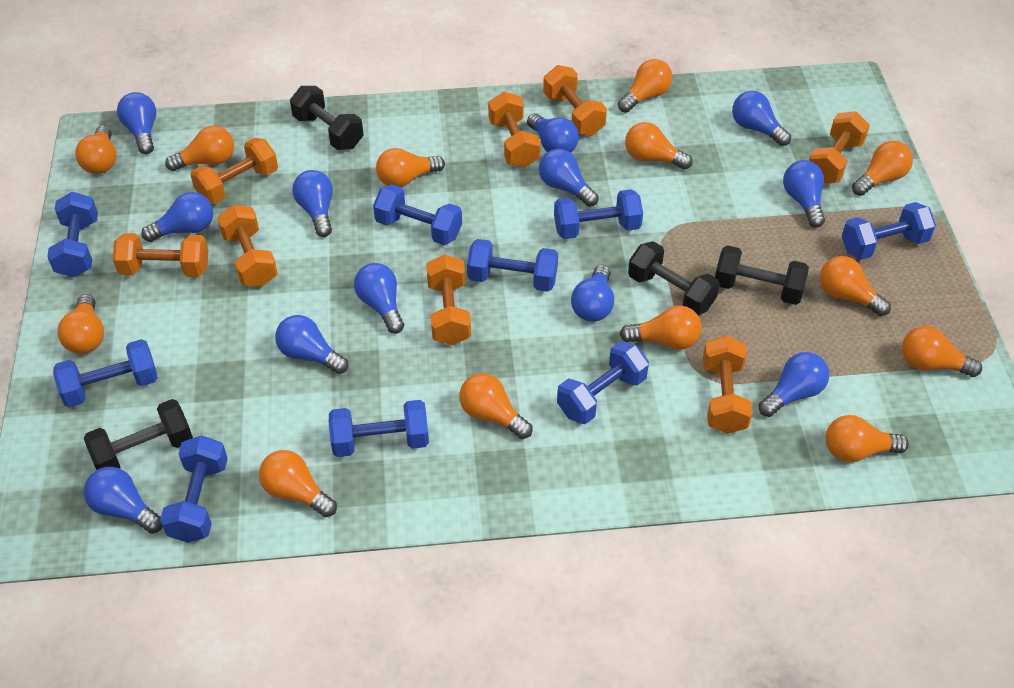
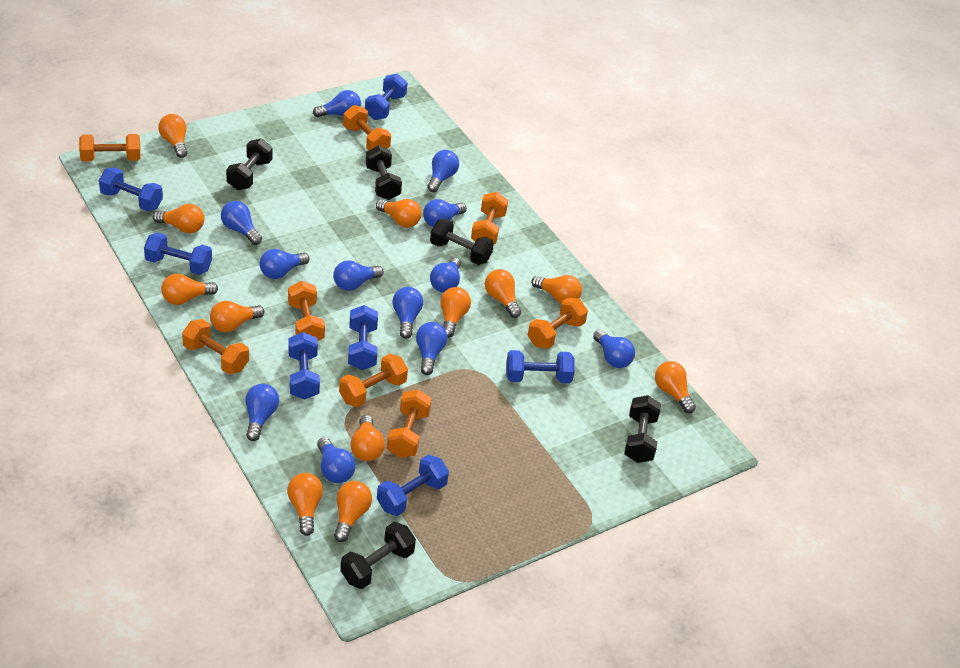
black dumbbell: [84,399,193,470] [290,86,363,150] [628,241,720,315] [715,245,809,305] = 4 -> [226,138,273,190] [340,522,416,589] [366,145,402,200] [430,219,494,265] [624,395,661,463] = 5
blue dumbbell: [47,192,98,277] [53,339,158,408] [160,435,228,543] [329,400,429,457] [373,184,462,245] [467,239,558,292] [554,189,643,239] [557,341,649,424] [842,202,936,260] = 9 -> [99,168,163,211] [144,232,212,275] [288,332,320,400] [348,305,378,370] [365,74,407,120] [377,455,449,516] [506,350,575,383] = 7
orange light bulb: [57,294,104,354] [75,125,116,174] [165,126,234,171] [259,450,337,517] [376,148,445,187] [459,373,532,439] [618,59,673,113] [620,306,701,350] [625,122,693,170] [820,256,891,316] [826,415,909,462] [852,141,913,196] [902,326,982,377] = 13 -> [153,204,204,233] [158,114,187,158] [161,274,218,305] [210,301,264,332] [287,473,323,536] [334,481,372,542] [350,415,385,461] [376,199,421,228] [440,287,471,338] [485,269,521,318] [531,275,582,303] [655,361,696,413] = 12

